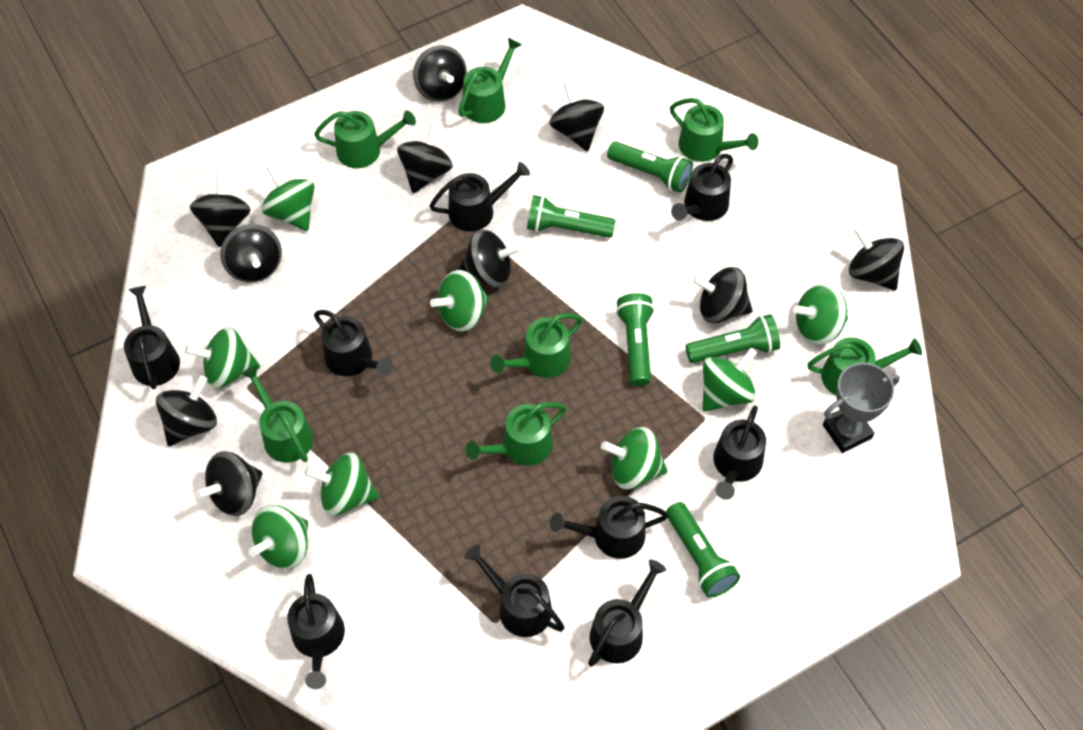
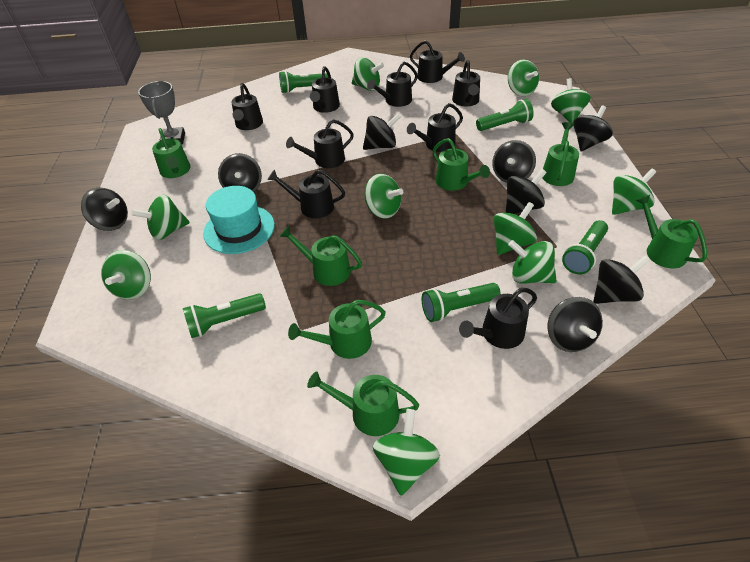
black spinning top: [156,375,217,446] [190,172,251,247] [196,451,263,516] [220,224,282,282] [397,123,453,193] [413,45,467,102] [459,229,522,288] [549,81,604,151] [692,267,752,323] [849,226,904,291] = 10 -> [81,188,128,231] [218,153,262,192] [363,113,401,150] [492,140,536,183] [506,169,547,214] [547,297,603,352] [573,105,613,151] [593,256,650,304] = 8
green spinning top: [185,327,260,389] [248,505,308,569] [261,164,315,231] [304,453,379,516] [430,270,489,332] [601,427,668,490] [703,348,757,412] [793,283,848,345] = 8 -> [101,250,151,300] [131,195,190,240] [352,57,384,91] [365,174,403,219] [373,409,440,496] [493,202,537,255] [508,59,539,96] [508,240,557,284] [551,78,591,123] [612,168,656,215] = 10
turquoise hat: none = 0 -> [203,186,275,254] = 1

